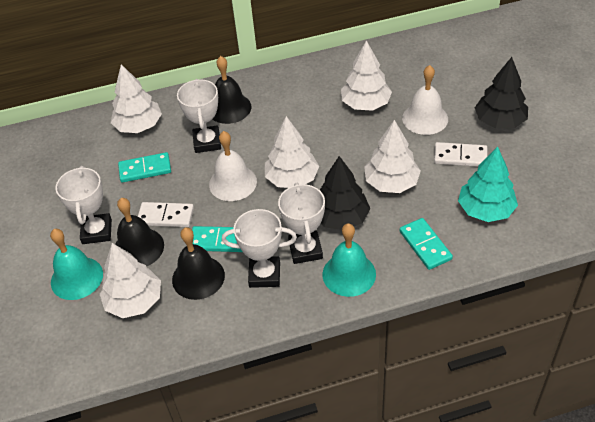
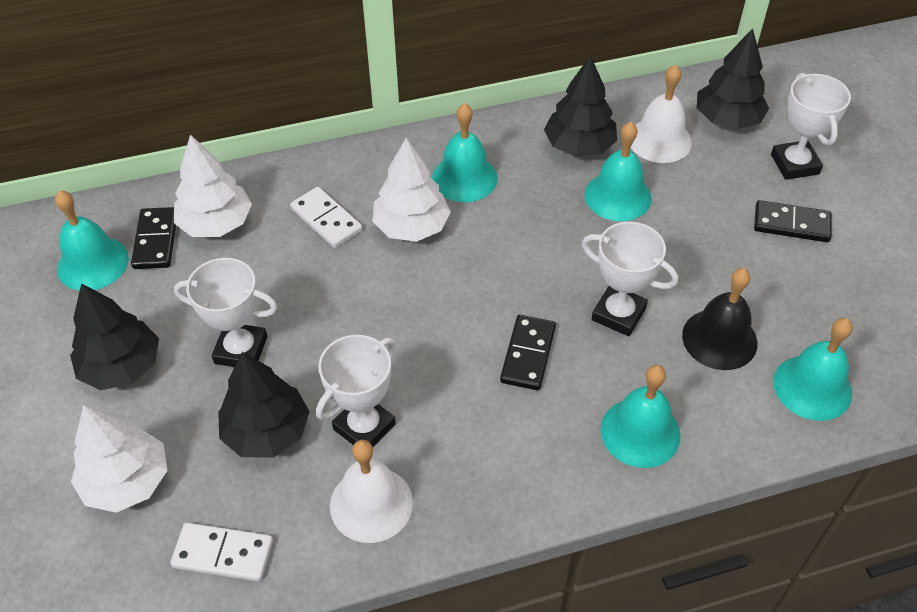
black bell: [115,198,164,266] [172,227,225,300] [213,56,251,124] = 3 -> [682,268,757,370] = 1
black domino: none = 0 -> [131,207,176,269] [500,315,556,390] [754,200,831,242] = 3
black tree: [320,156,370,230] [475,57,528,128] = 2 -> [70,283,159,390] [218,352,310,457] [544,55,617,157] [697,28,769,129] = 4
turquoise bell: [50,229,103,300] [322,223,376,297] = 2 -> [55,190,129,291] [432,103,497,202] [585,122,652,221] [601,365,680,468] [773,318,853,421] = 5
turquoise domino: [118,152,171,183] [192,226,242,252] [400,218,453,270] = 3 -> none = 0
turquoise tree: [458,147,518,222] = 1 -> none = 0
white tree: [100,243,161,318] [111,64,162,133] [265,116,319,188] [341,40,392,111] [364,120,421,193] = 5 -> [71,405,168,513] [174,135,252,237] [372,138,451,242] = 3

